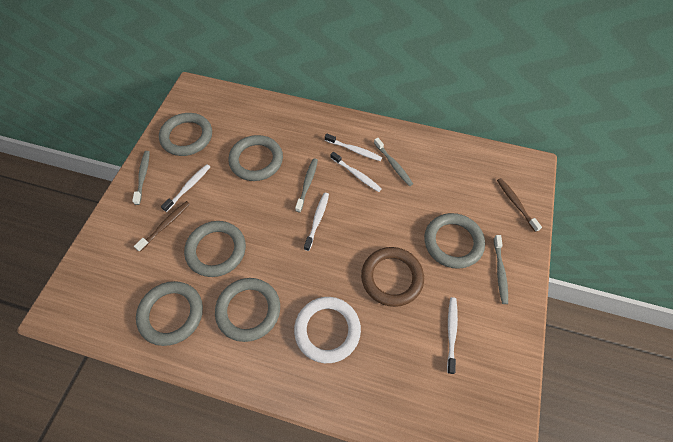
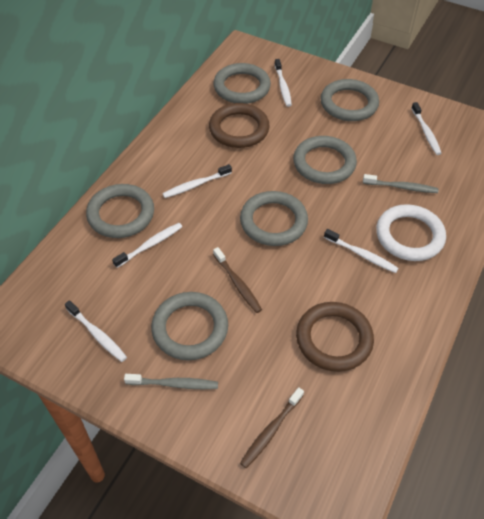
brown ring: [361,247,424,307] = 1 -> [209,103,270,148] [296,302,374,372] = 2
grey toothbrush: [132,151,150,205] [295,158,318,212] [374,138,413,186] [494,235,508,304] = 4 -> [124,374,218,389] [363,174,438,193] = 2
white toothbrush: [161,164,210,212] [304,193,329,251] [325,134,382,161] [331,152,382,192] [447,297,458,374] = 5 -> [65,300,127,362] [112,223,182,268] [162,164,232,198] [275,59,292,107] [324,229,399,273] [411,102,442,155] = 6

